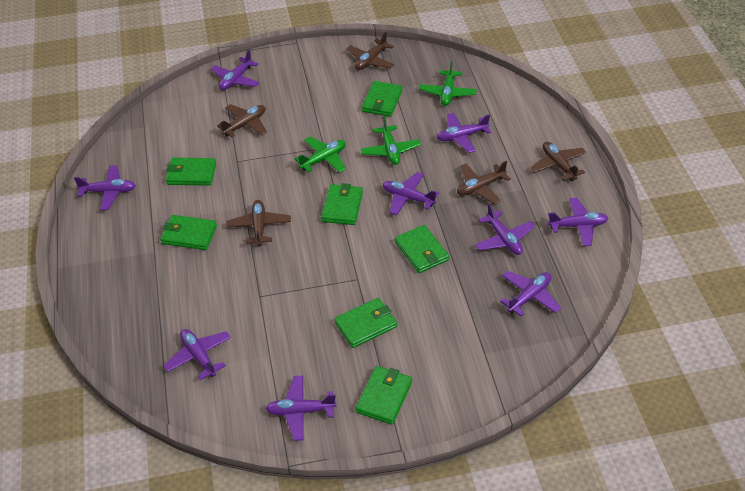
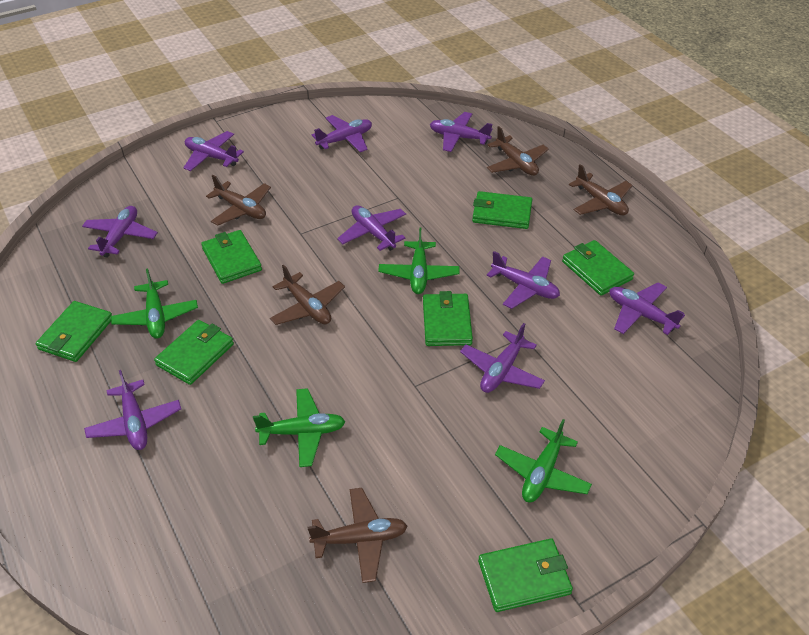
green plane: [295,137,346,173] [361,116,421,165] [419,60,477,106] = 3 -> [111,269,198,339] [253,388,345,467] [378,227,460,294] [495,419,592,502] = 4

